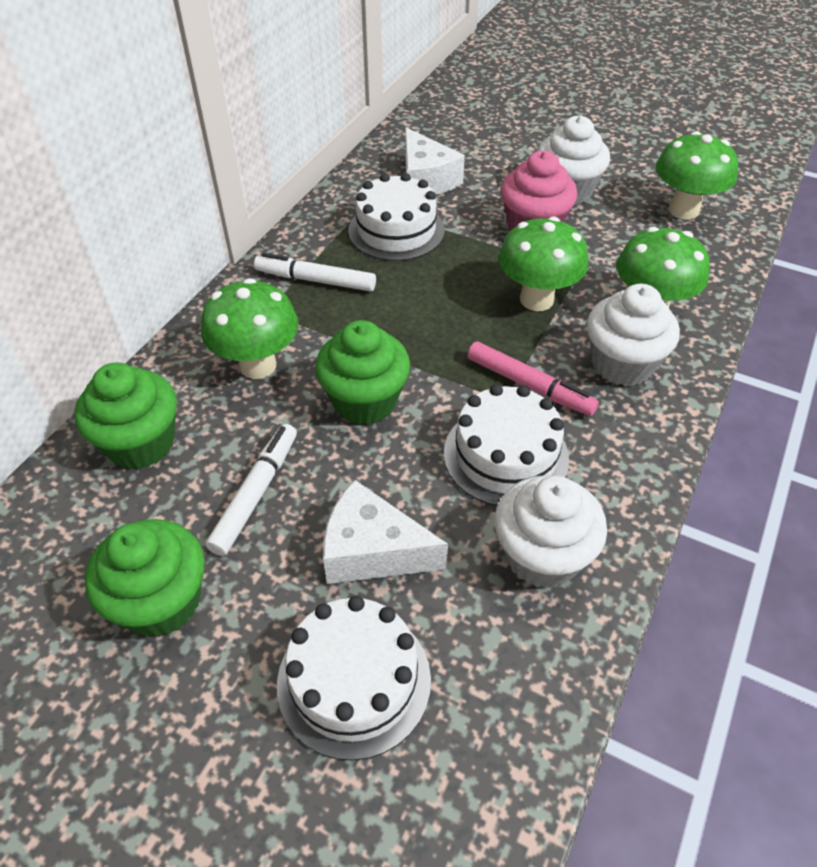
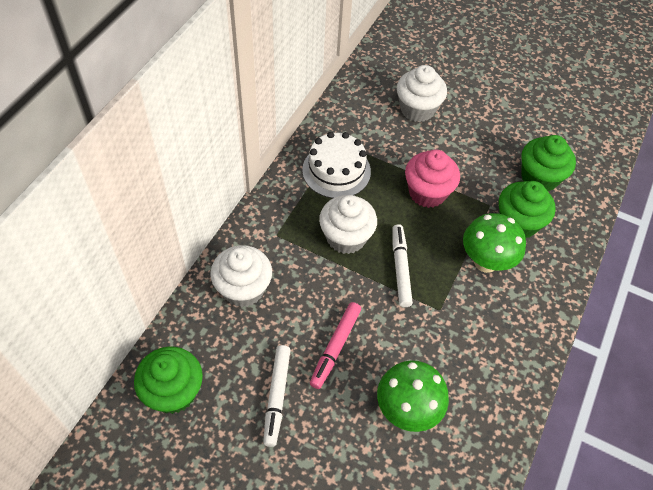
green mushroom: [201,278,299,379] [499,217,588,311] [616,227,710,307] [656,131,738,220] = 4 -> [377,360,449,432] [463,213,526,273] = 2
white cake: [277,596,431,761] [348,173,445,261] [444,384,569,506] = 3 -> [302,132,371,198] = 1
white cheese: [323,480,448,584] [405,127,465,195] = 2 -> none = 0

